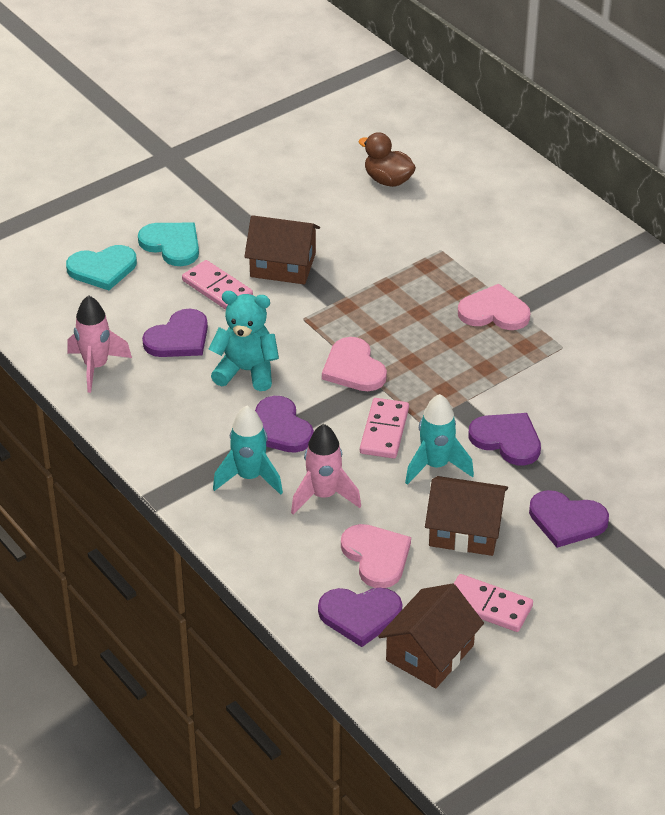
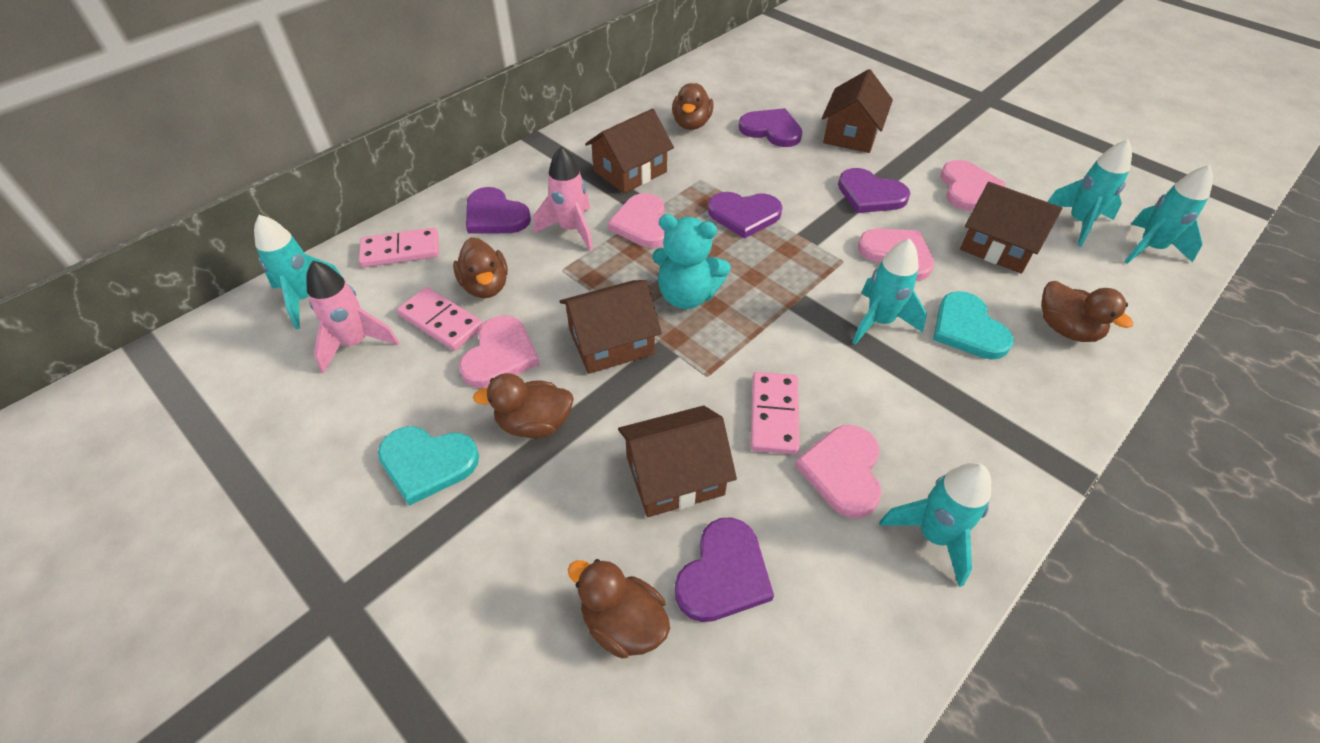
brown duck: [358,132,416,187] = 1 -> [453,237,508,298] [473,373,574,438] [568,559,670,659] [672,83,714,130] [1041,281,1133,342] = 5
brown house: [244,215,320,284] [378,583,484,688] [425,476,508,556] = 3 -> [560,280,662,374] [585,109,674,194] [618,406,737,517] [822,69,893,153] [960,182,1063,274] = 5
pink heart: [322,337,387,391] [341,524,411,588] [458,284,530,330] = 3 -> [459,315,540,388] [608,193,665,248] [795,425,882,518] [858,228,934,281] [941,160,1006,211] = 5
turquoise rocket: [213,406,283,495] [405,394,474,485] = 2 -> [254,215,342,329] [852,238,927,345] [879,463,991,587] [1047,139,1132,247] [1124,165,1213,264] = 5

